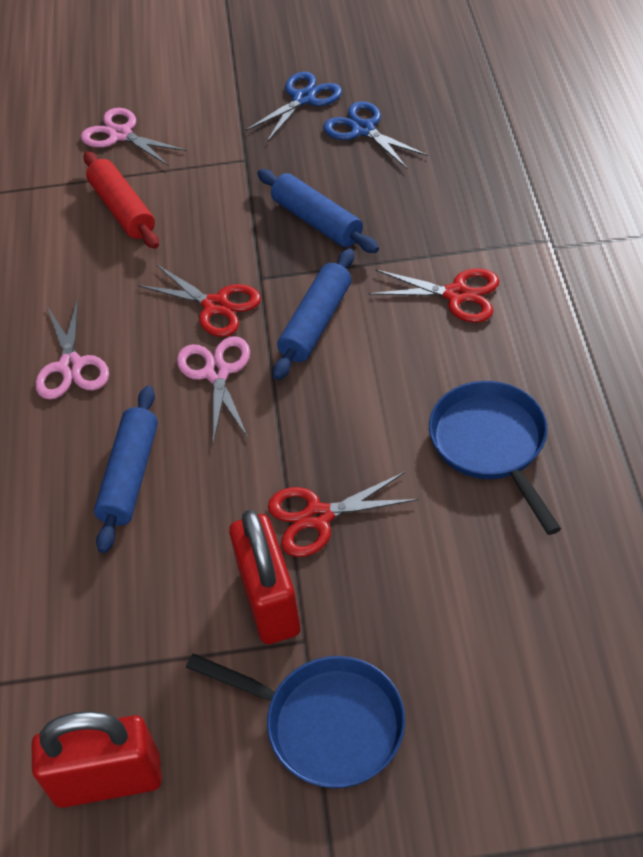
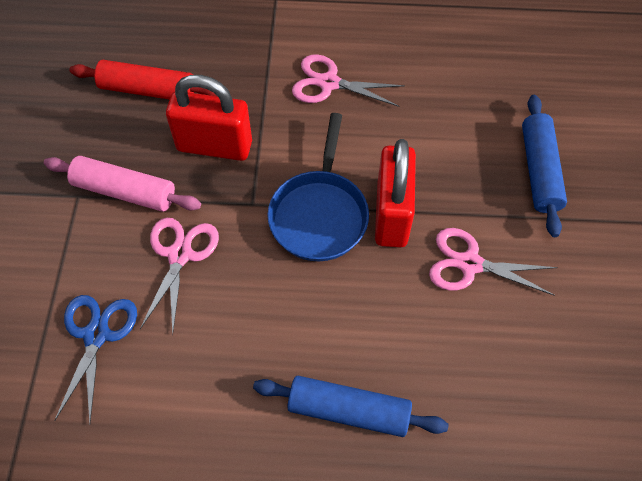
blue pan: [186,653,406,788] [429,381,561,535] = 2 -> [267,113,369,261] = 1
blue rolling pin: [94,386,158,553] [257,169,379,253] [273,248,354,380] = 3 -> [253,376,449,437] [522,95,567,237] = 2
blue scissors: [245,72,342,142] [323,101,428,168] = 2 -> [54,295,137,423] = 1
pink rolling pin: none = 0 -> [44,156,201,212] = 1
red scissors: [138,264,261,337] [268,472,418,557] [369,268,500,323] = 3 -> none = 0

